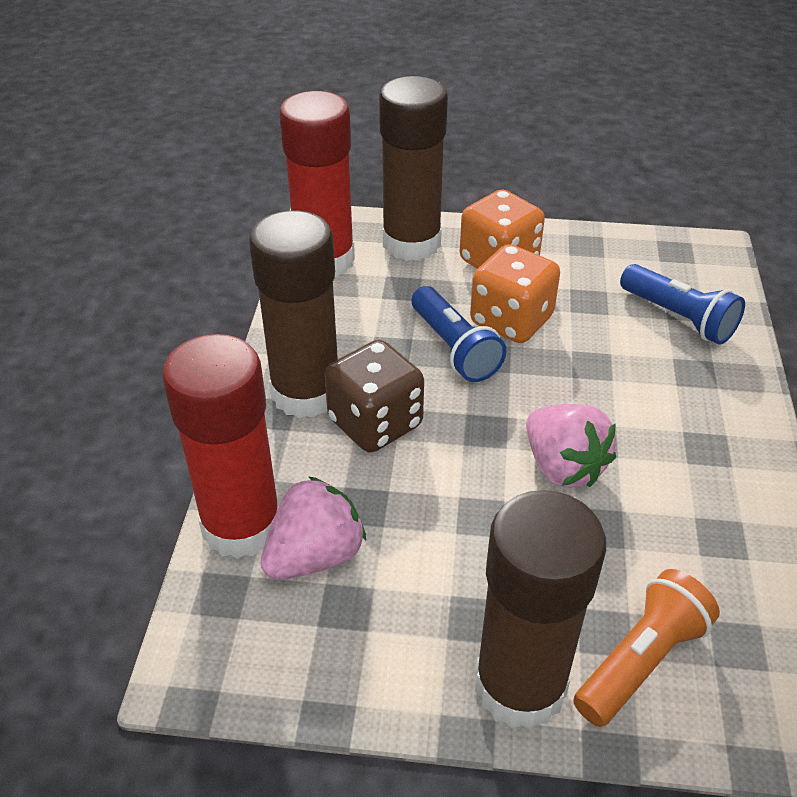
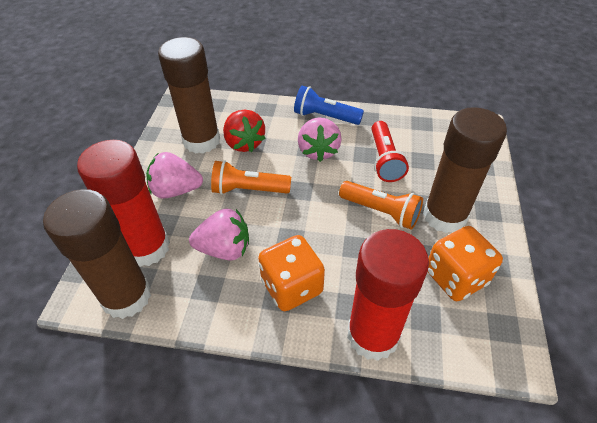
blue flashlight: [412,286,506,382] [620,264,745,345] = 2 -> [294,86,364,125] = 1
brown dice: [325,340,424,453] = 1 -> none = 0
orange flashlight: [573,569,720,727] = 1 -> [211,160,291,195] [339,181,423,230] = 2
pink strawberry: [261,476,366,580] [526,404,616,488] = 2 -> [146,152,203,199] [189,208,249,261] [298,118,342,162] = 3
red flashlight: none = 0 -> [372,121,409,182] = 1
red strawberry: none = 0 -> [223,110,265,152] = 1

